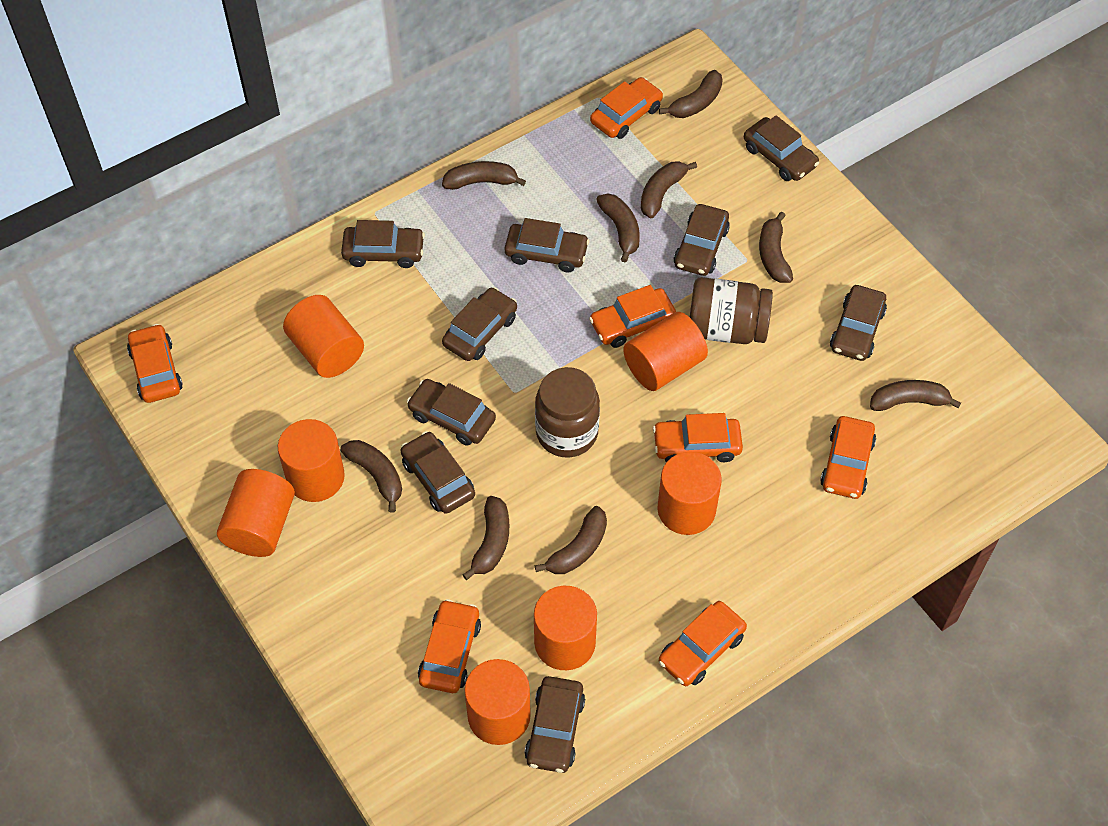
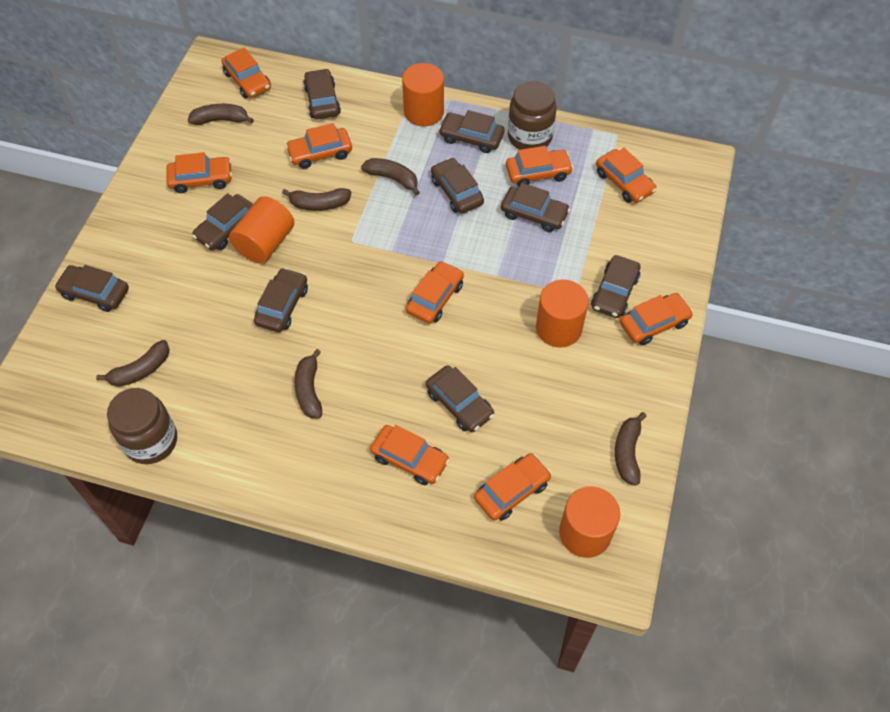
brown banana: [340,440,402,513] [442,161,526,190] [463,496,509,580] [535,506,607,574] [596,193,640,263] [641,161,697,218] [659,70,723,118] [759,212,793,283] [870,380,961,411] = 9 -> [96,340,170,387] [188,104,254,125] [282,188,351,211] [294,349,322,418] [361,158,420,195] [615,412,647,485] = 6
orange car: [127,324,183,403] [418,599,481,693] [589,285,676,348] [590,77,663,139] [653,413,743,462] [659,601,747,686] [820,416,876,499] = 7 -> [167,152,232,193] [221,48,271,98] [285,123,352,169] [370,425,450,485] [406,261,464,324] [474,453,551,521] [506,146,573,186] [596,148,656,203] [620,293,693,345] = 9
orange cylinder: [217,469,295,557] [278,419,345,502] [283,295,364,378] [464,659,531,745] [534,586,597,670] [623,312,708,391] [657,452,722,535] = 7 -> [229,196,294,264] [402,63,444,126] [536,279,589,348] [559,486,620,558] = 4

